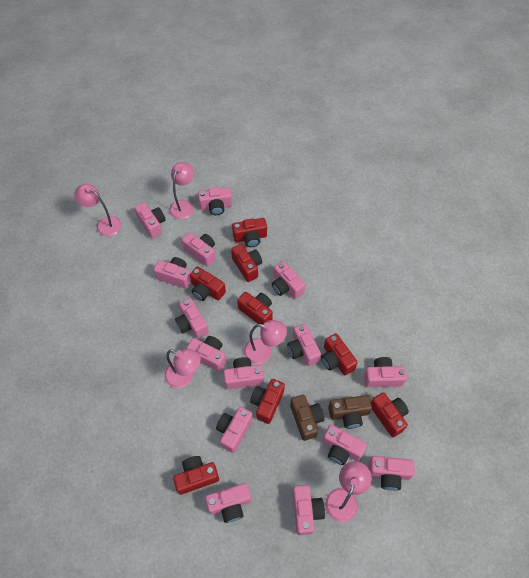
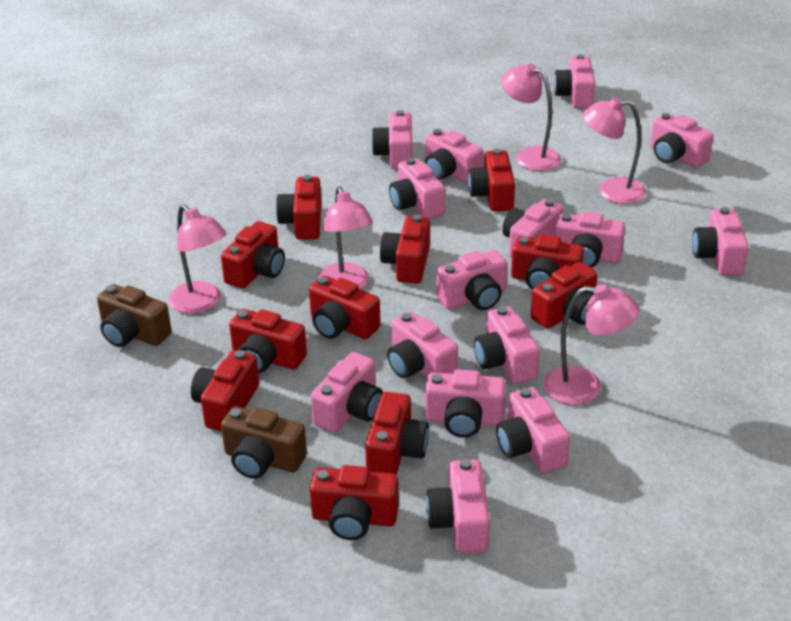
red camera: [173,456,219,495] [190,267,226,301] [231,244,262,282] [232,218,267,247] [237,292,273,324] [250,379,285,424] [321,333,358,375] [371,392,409,437] = 8 -> [191,350,259,431] [221,221,285,289] [229,309,307,373] [276,175,322,240] [309,276,381,339] [310,465,399,540] [365,392,429,475] [380,215,430,284] [468,149,515,211] [511,234,584,290] [531,262,598,329] = 11

